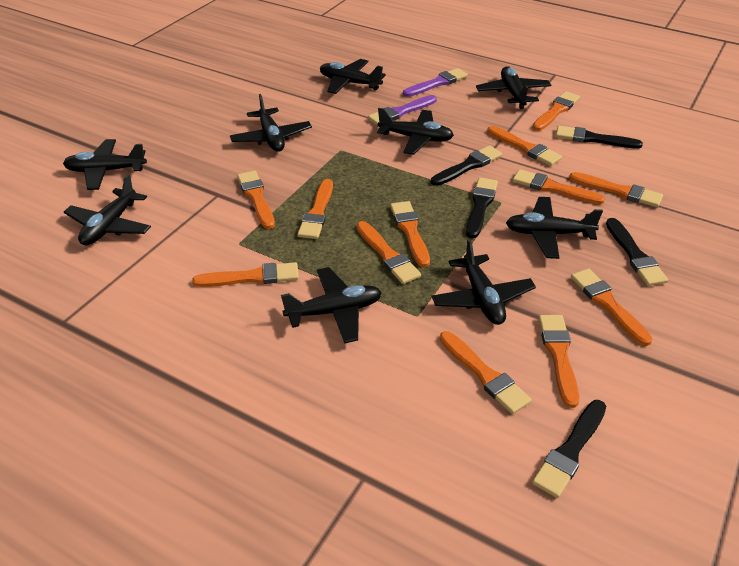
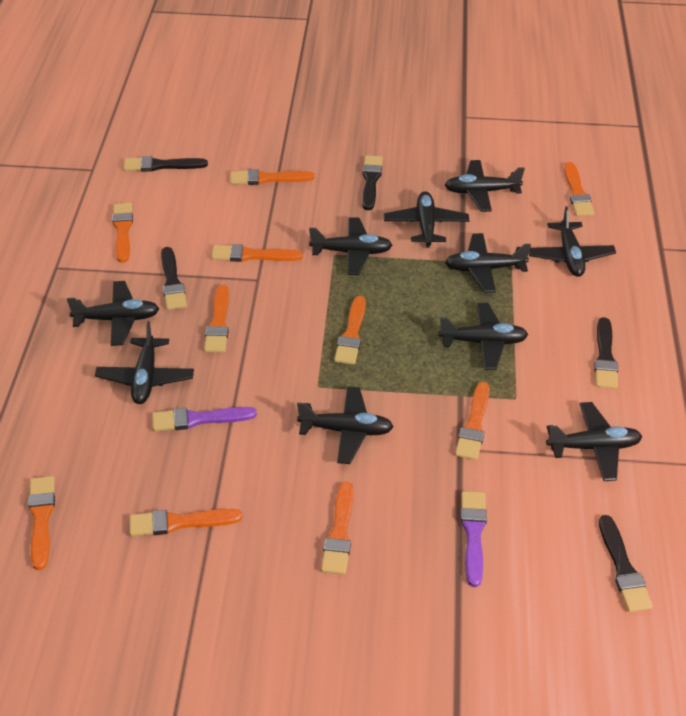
black plane: [63,139,147,190] [64,174,151,246] [230,94,312,152] [281,267,382,343] [320,59,386,94] [377,108,454,155] [432,239,536,325] [476,66,551,109] [506,197,603,259] = 9 -> [67,281,159,346] [95,321,194,404] [297,386,394,464] [309,217,392,275] [384,191,469,248] [438,303,528,370] [445,160,525,212] [445,233,531,293] [529,206,616,277] [546,402,642,481] = 10
orange brush: [192,262,299,287] [237,171,275,229] [297,179,333,239] [356,221,421,284] [390,201,430,267] [440,331,531,414] [487,126,562,166] [513,169,605,204] [533,91,580,131] [539,315,579,408] [569,172,663,207] [571,268,653,346] = 12 -> [28,476,55,570] [112,203,133,263] [129,509,242,536] [204,285,229,352] [212,244,303,262] [230,169,315,185] [321,482,353,575] [334,296,366,365] [455,382,490,460] [564,162,594,216] = 10

